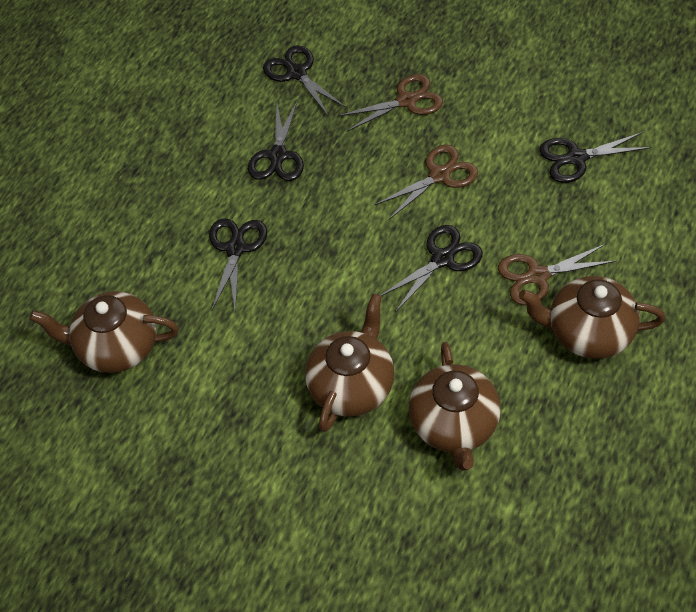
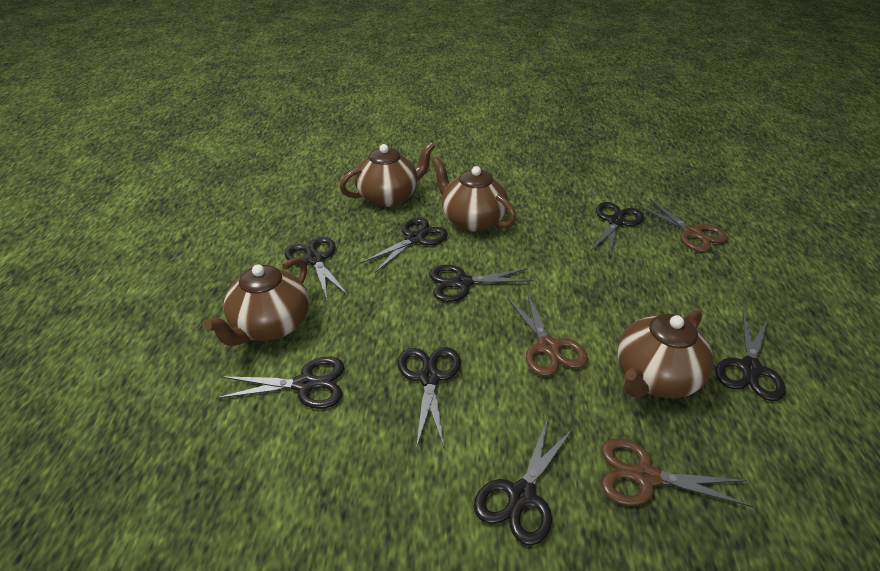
black scissors: [209,218,267,311] [248,100,304,181] [263,45,345,117] [380,225,483,312] [539,132,651,183] = 5 -> [216,357,344,409] [284,237,348,299] [361,217,448,273] [398,347,461,449] [429,265,534,302] [474,418,574,545] [590,202,644,256] [716,312,786,401] = 8

